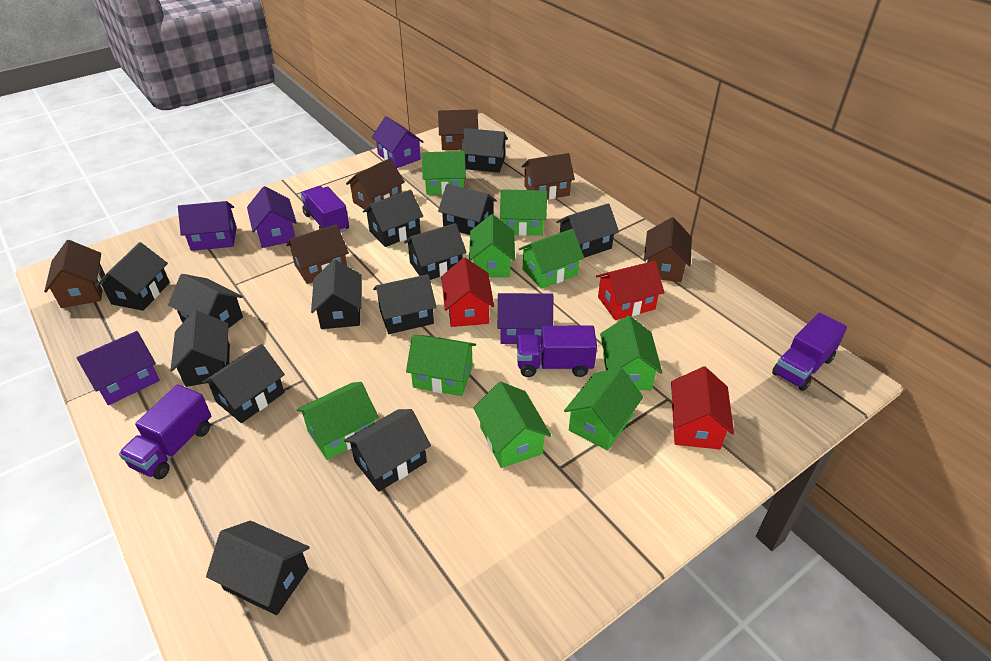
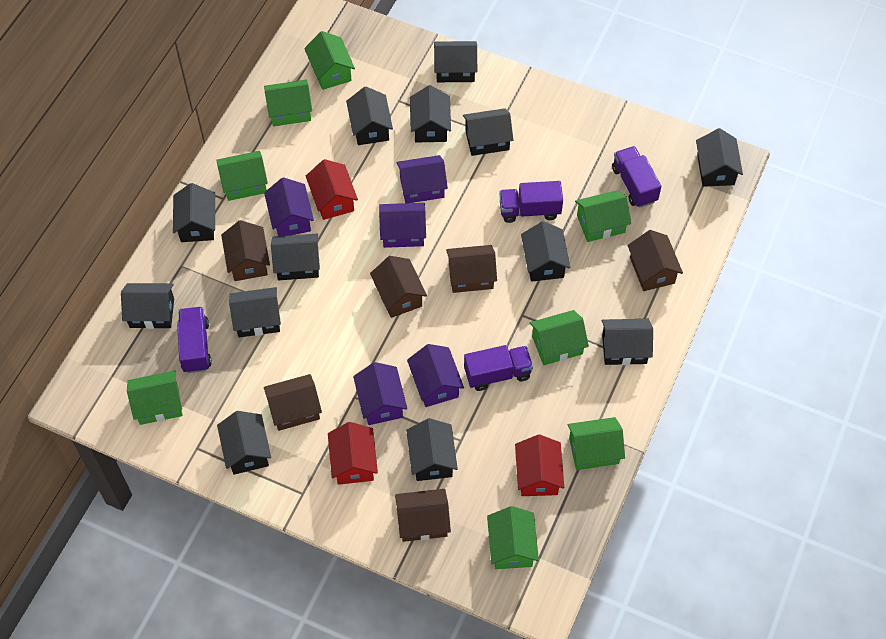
green house: [297,382,379,460] [406,335,476,396] [422,151,466,195] [469,214,515,277] [473,382,551,468] [500,189,547,236] [519,229,584,289] [564,367,643,451] [600,316,663,390] = 9 -> [127,370,183,425] [216,151,268,201] [264,80,312,126] [304,31,355,90] [487,506,539,569] [530,310,589,365] [568,417,625,470] [575,190,631,242] = 8

